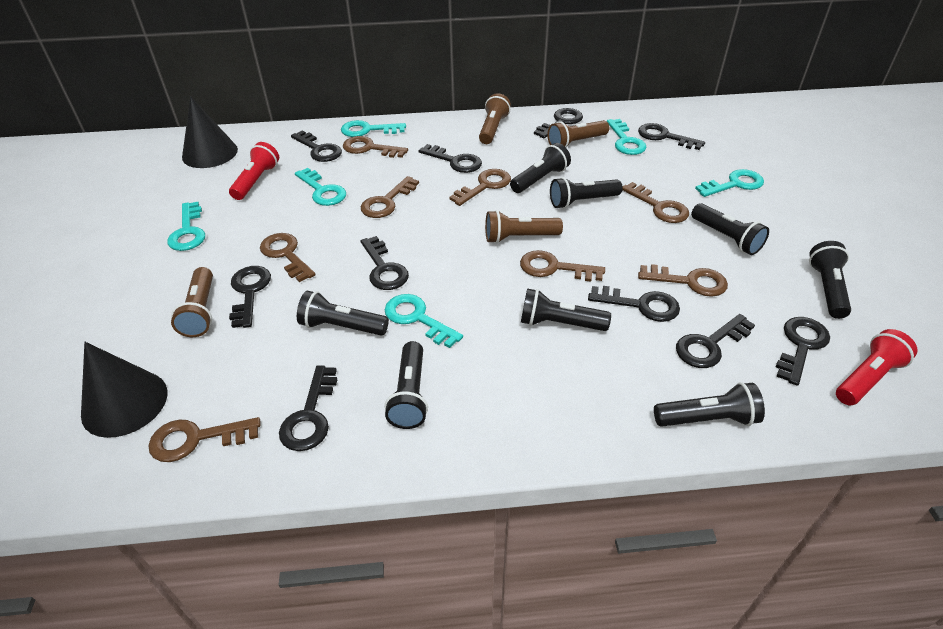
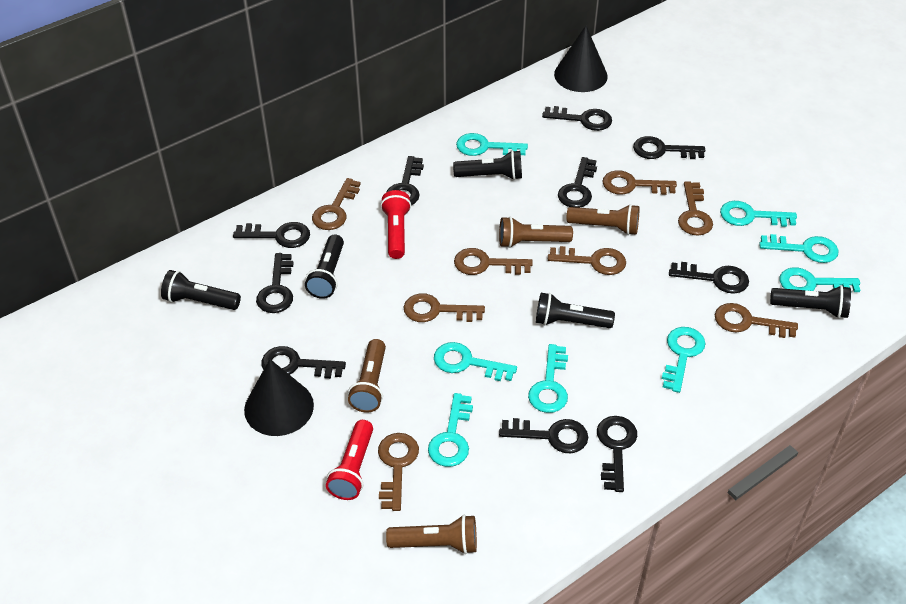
black flashlight: [297,291,389,336] [385,341,428,429] [510,143,571,193] [521,288,611,331] [550,177,622,209] [654,382,765,427] [691,203,769,255] [809,241,851,319] = 8 -> [161,270,241,310] [305,234,344,299] [453,150,522,180] [536,293,615,328] [770,285,851,318] = 5
turquoise key: [167,202,205,251] [295,168,346,206] [341,120,406,137] [385,294,463,348] [607,119,647,155] [695,169,764,197] = 6 -> [428,393,473,467] [434,342,517,381] [456,133,528,156] [528,344,568,413] [662,327,706,393] [720,201,797,227] [759,234,839,263] [780,267,860,292] = 8

